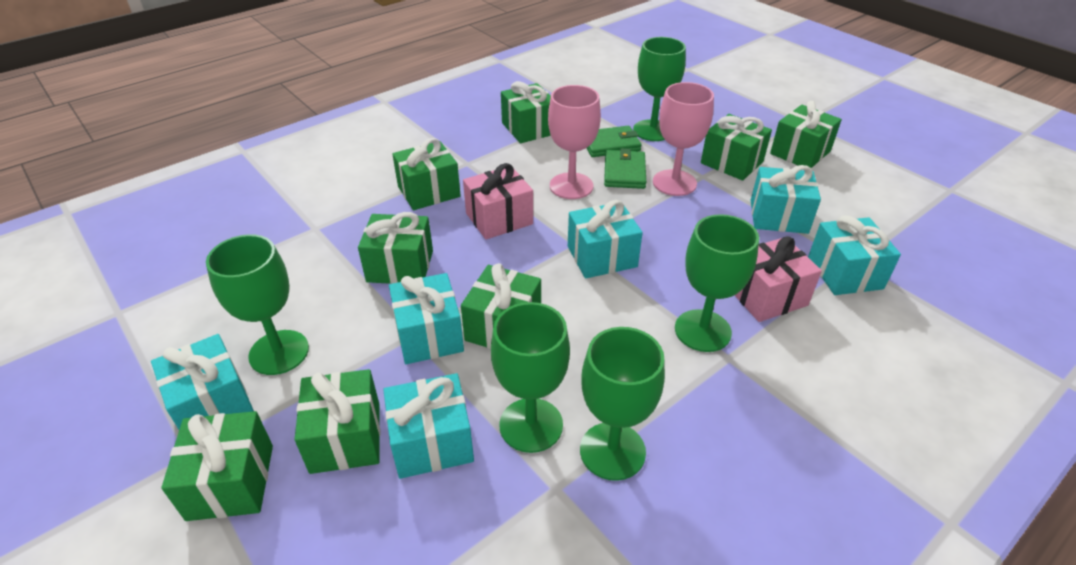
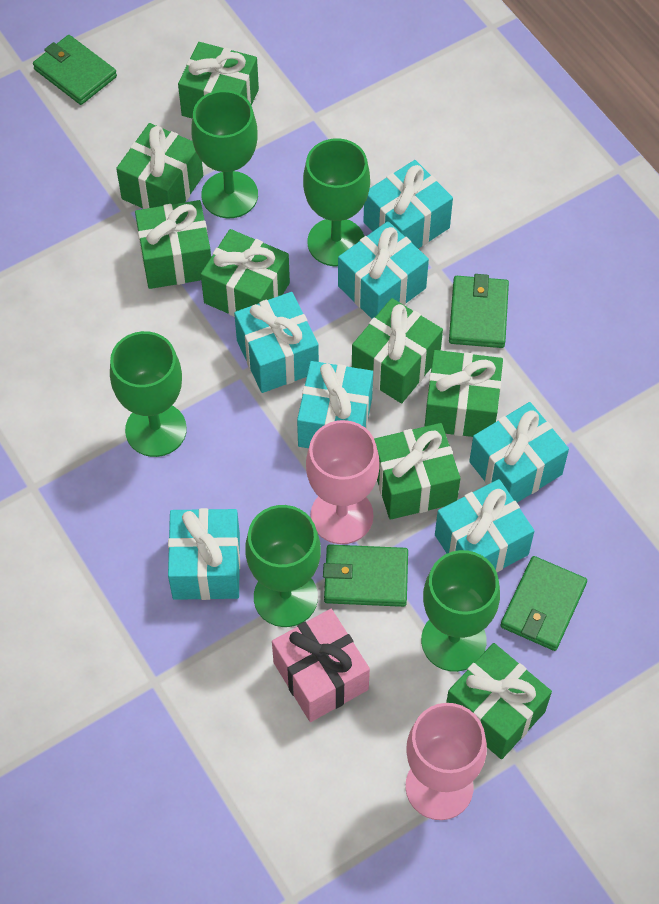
green wallet: [587,126,642,157] [604,148,646,189] = 2 -> [33,35,117,105] [323,545,408,607] [449,274,509,348] [500,556,587,651] = 4
pink gift: [463,163,533,239] [735,236,822,322] = 2 -> [272,609,370,722] = 1
turquoise gift: [151,334,254,429] [383,373,474,479] [389,273,464,364] [568,200,643,279] [751,165,821,234] [808,215,901,295] = 6 -> [168,508,240,600] [234,292,319,393] [297,361,373,448] [338,221,429,319] [363,160,453,249] [435,479,534,572] [469,402,569,502] = 7

